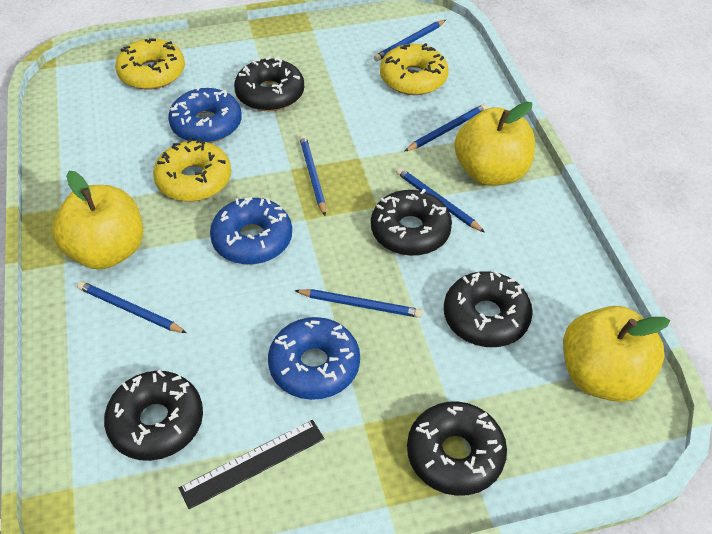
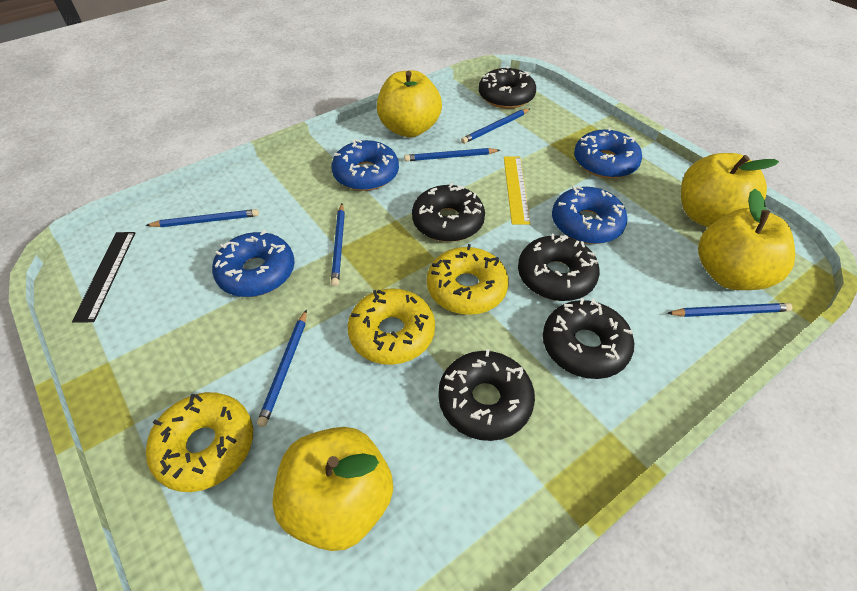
blue donut: [168,86,242,143] [210,197,292,264] [268,317,360,400] = 3 -> [212,230,295,297] [331,140,399,191] [552,186,628,244] [574,127,642,179] = 4
yellow apple: [52,171,143,270] [455,102,535,186] [563,306,670,402] = 3 -> [272,427,393,551] [377,70,442,137] [681,153,779,227] [698,189,795,290] = 4
yellow ruler: none = 0 -> [504,156,531,225] = 1

